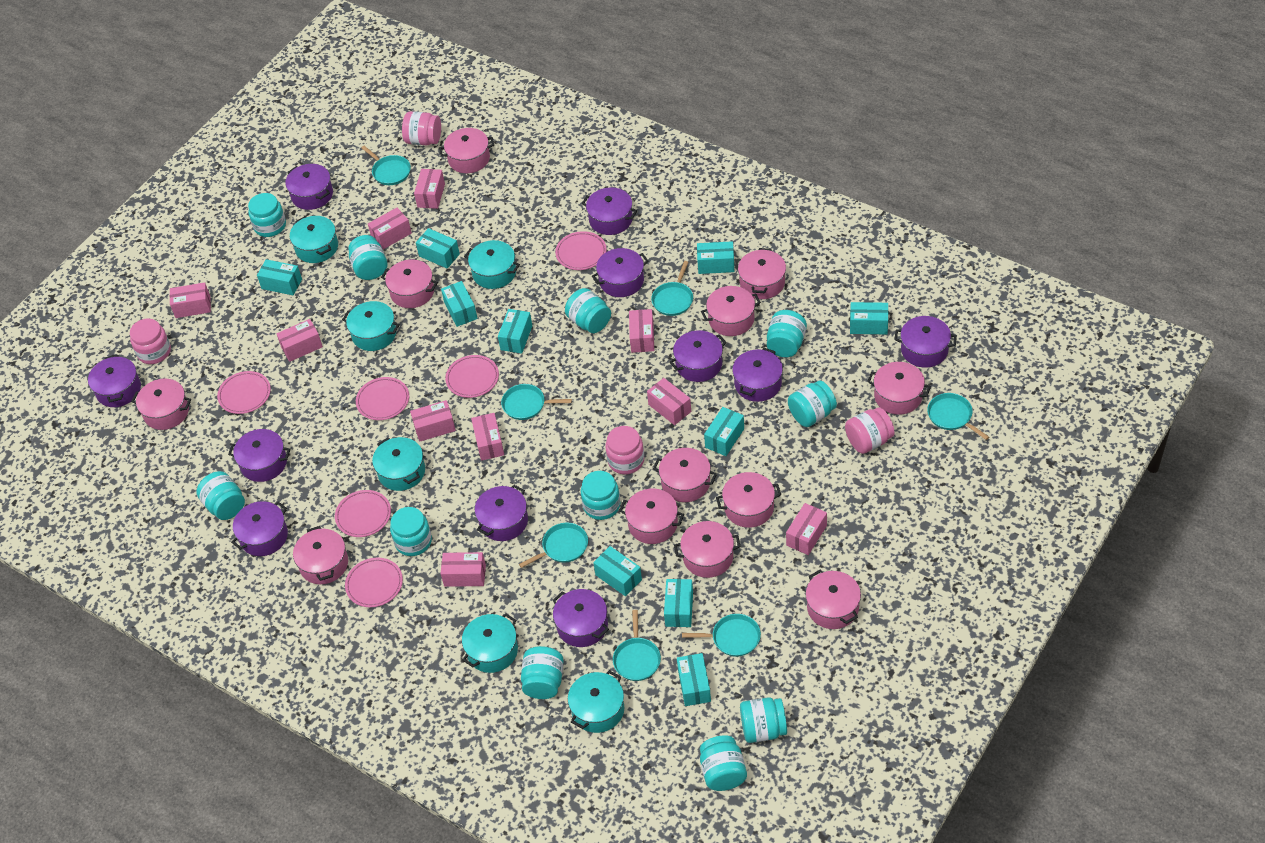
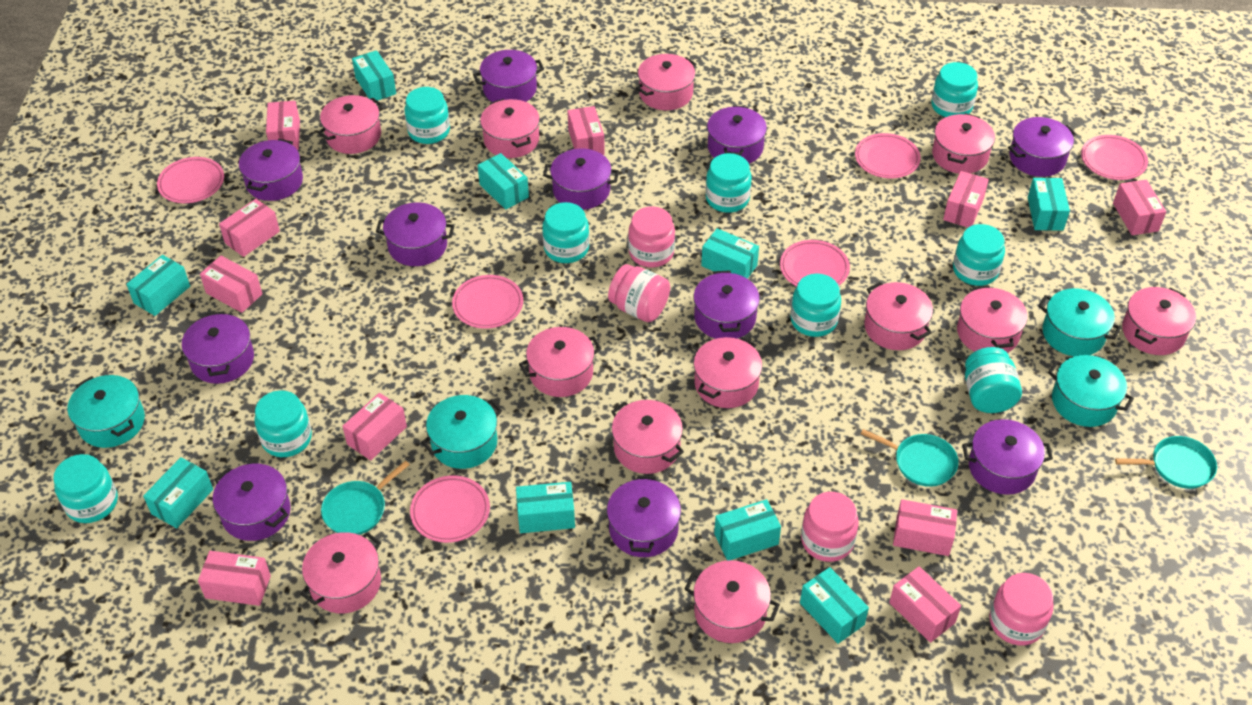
turquoise box: [257,259,302,295] [416,228,460,268] [441,281,478,327] [498,309,532,354] [593,546,642,596] [664,579,693,627] [677,653,711,706] [697,241,734,274] [704,407,744,456] [850,302,888,334] = 10 -> [126,255,190,316] [143,457,213,528] [352,50,396,101] [478,153,529,210] [516,482,575,533] [701,228,759,279] [714,499,781,561] [800,567,869,644] [1028,178,1070,231] = 9
turquoise jar: [196,471,245,520] [248,193,286,237] [348,235,387,280] [390,507,432,556] [521,646,564,699] [565,288,611,333] [581,471,620,520] [700,735,747,791] [740,697,787,743] [767,310,807,357] [788,381,837,427] = 11 -> [53,454,118,523] [254,390,312,457] [404,87,450,144] [542,202,589,263] [706,153,752,213] [790,274,841,337] [931,62,978,117] [953,224,1005,286] [965,347,1022,413] = 9
turquoise pan: [361,146,411,185] [501,384,572,420] [519,523,588,568] [613,610,661,681] [651,261,693,316] [682,614,761,657] [927,393,989,440] = 7 -> [321,461,410,535] [861,429,959,487] [1115,436,1217,489] = 3
turquoise pot: [290,216,338,263] [342,301,400,351] [372,437,425,491] [462,613,518,673] [464,240,520,289] [568,670,624,733] = 6 -> [68,375,145,448] [421,395,502,469] [1038,288,1121,356] [1048,355,1134,427] = 4

